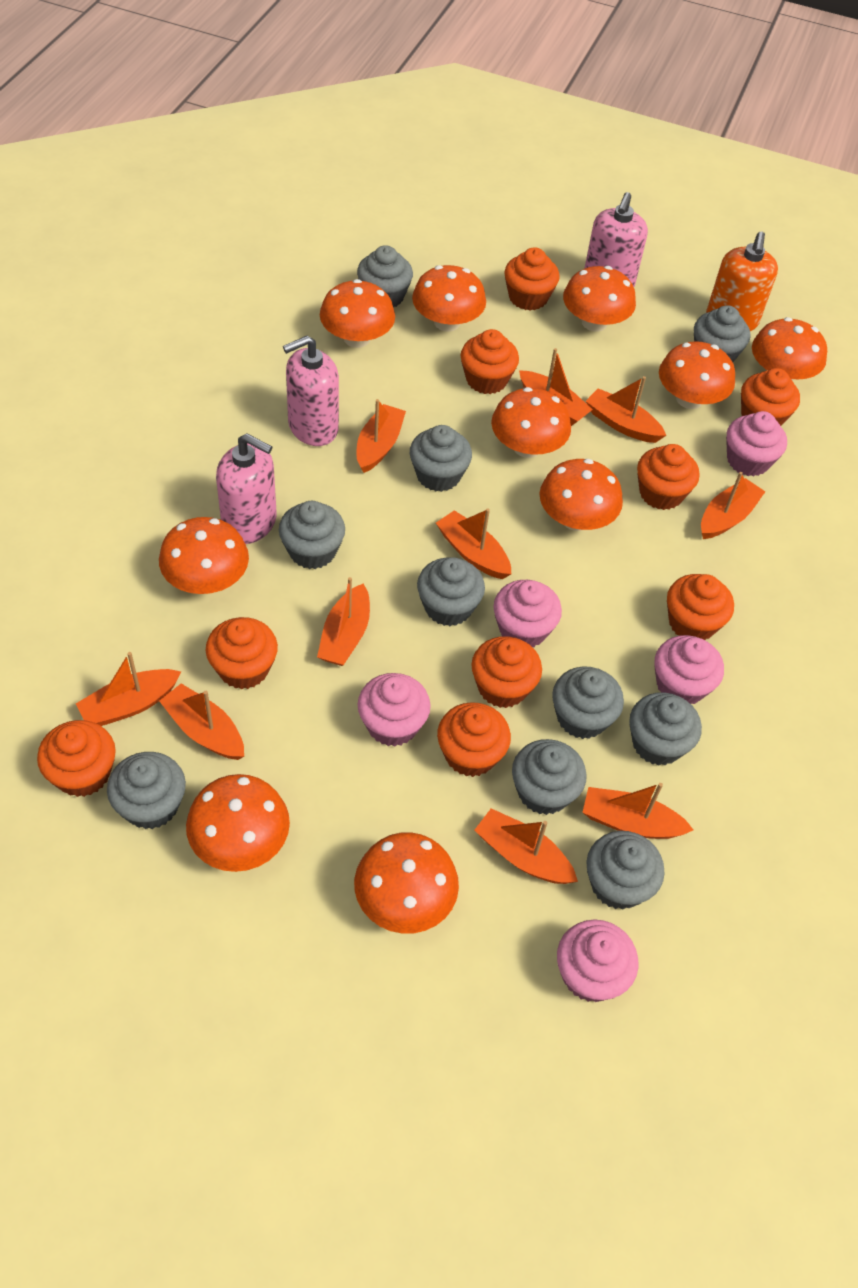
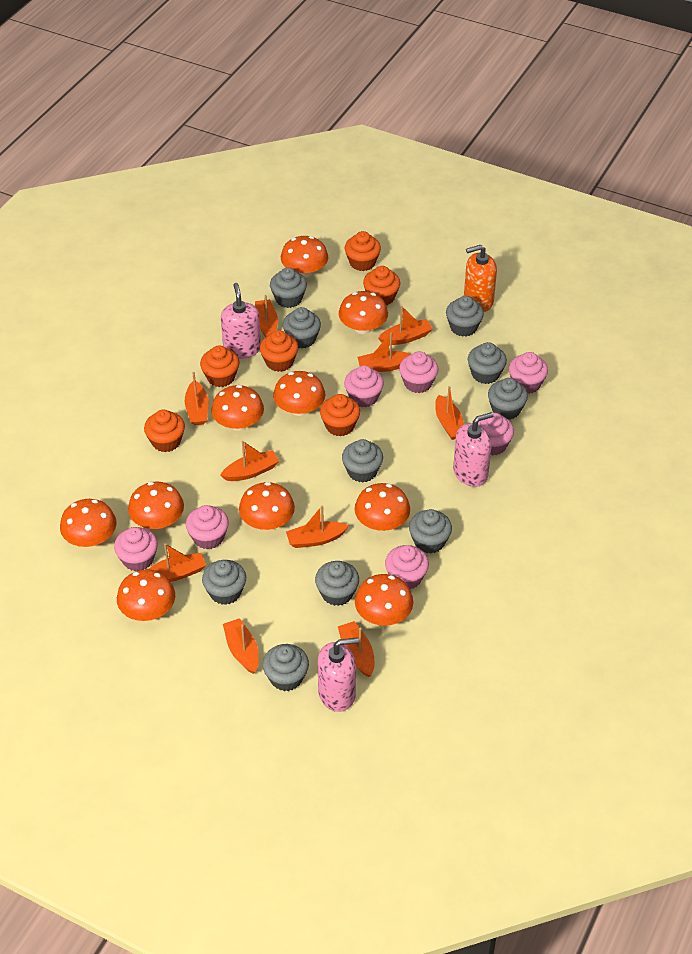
orange cupcake: [37,720,116,797] [206,617,278,690] [437,702,511,777] [460,329,519,394] [471,636,542,708] [505,247,559,311] [637,444,699,510] [667,574,734,640] [741,368,800,426] = 9 -> [144,410,185,452] [200,345,239,387] [260,330,298,372] [320,394,360,436] [345,231,381,271] [363,266,400,305] = 6
pink cupcake: [357,673,431,747] [494,580,562,647] [557,919,638,1002] [654,635,724,704] [726,411,787,477] = 5 -> [114,527,158,571] [186,505,229,549] [344,365,384,407] [385,545,429,589] [399,351,438,393] [478,413,514,455] [509,352,548,394] = 7

